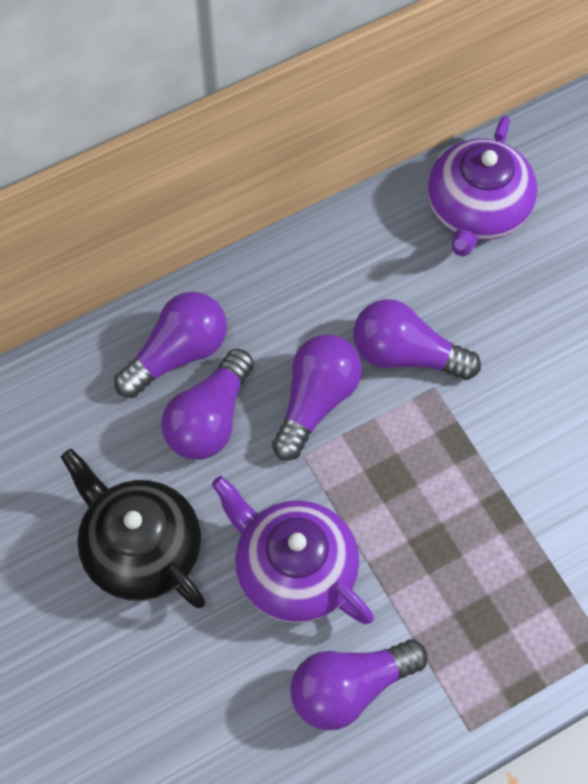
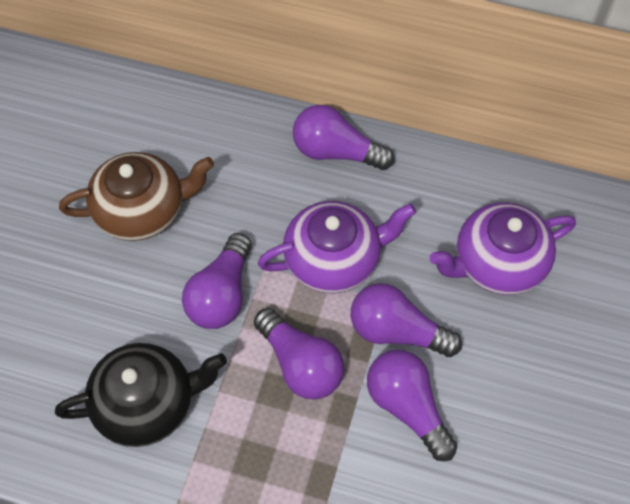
brown teapot: none = 0 -> [59,152,214,241] = 1

